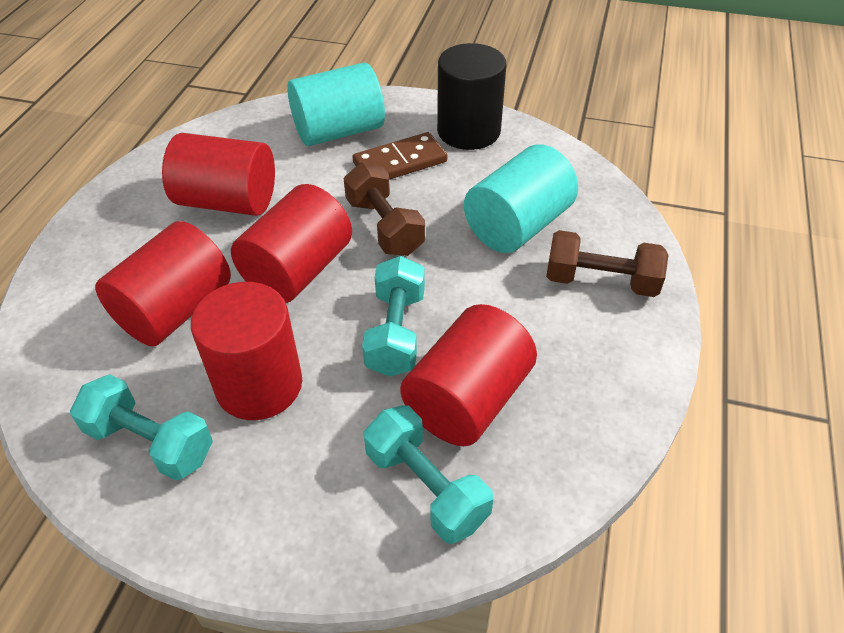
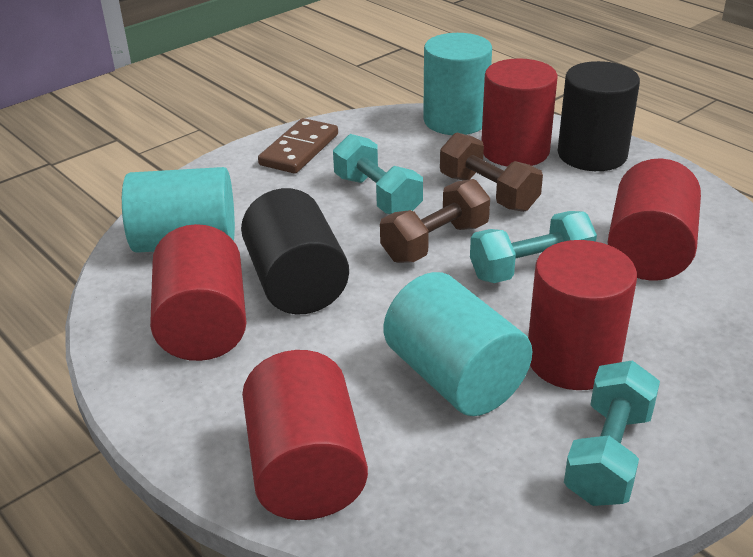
black cylinder: [437,43,506,150] = 1 -> [241,188,349,315] [558,61,640,171] = 2
turquoise cylinder: [287,63,385,146] [464,144,578,253] = 2 -> [122,167,235,253] [383,272,532,416] [423,33,492,135] = 3

